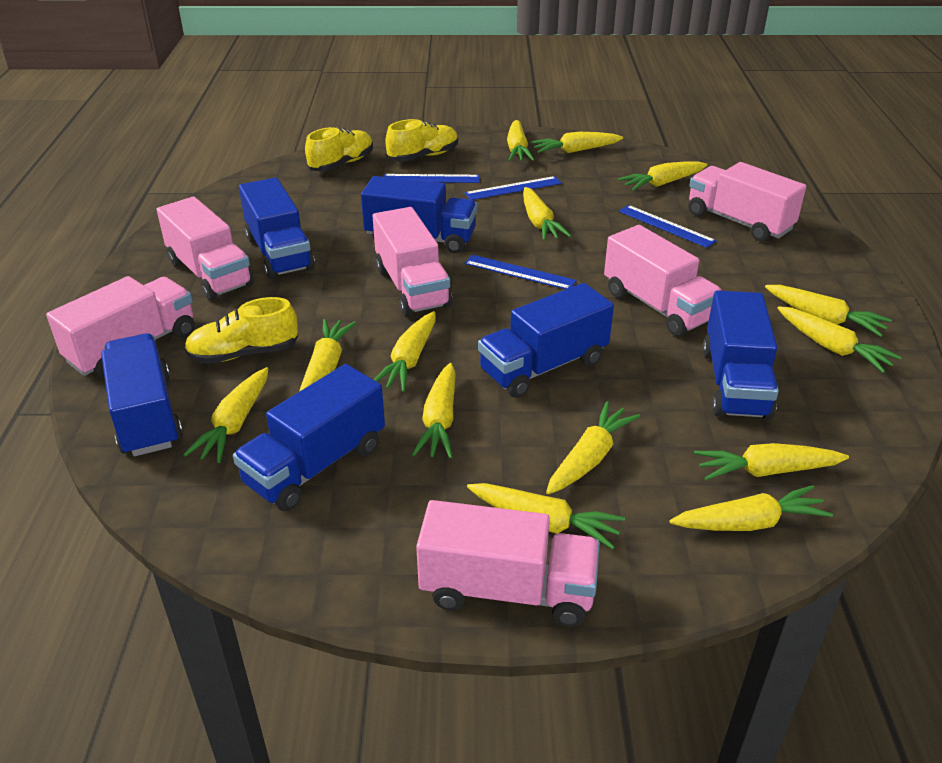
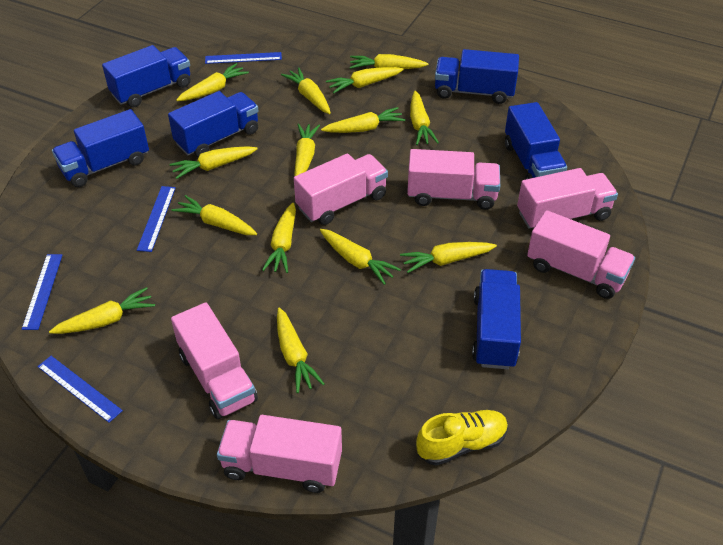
yellow shoe: [184,297,298,364] [305,127,373,172] [385,119,458,161] = 3 -> [416,410,508,466] = 1

